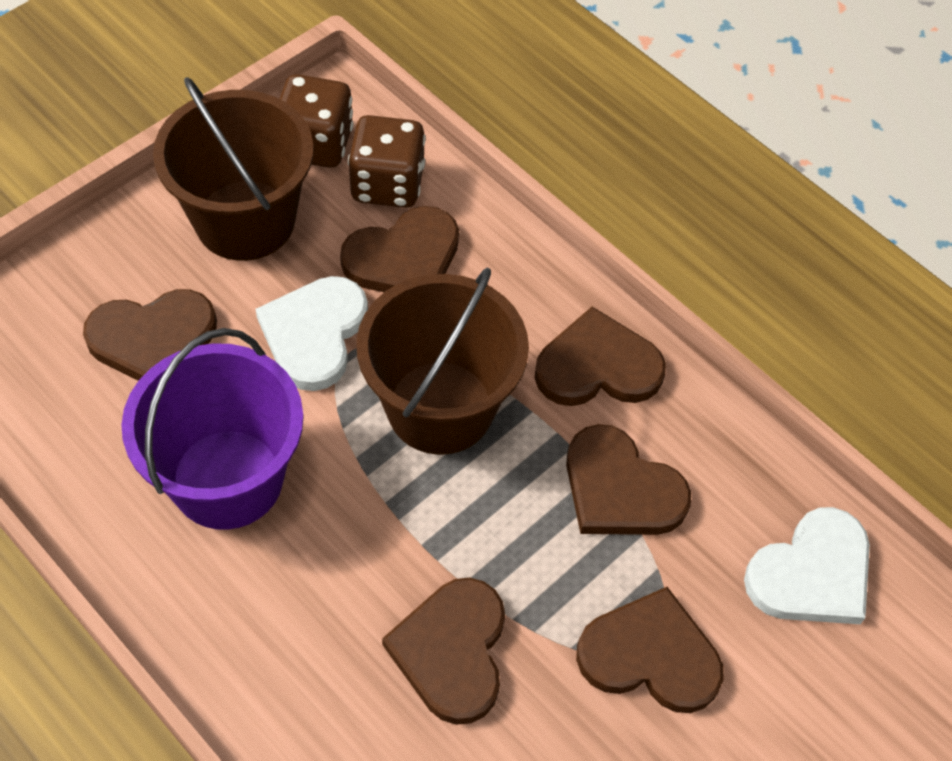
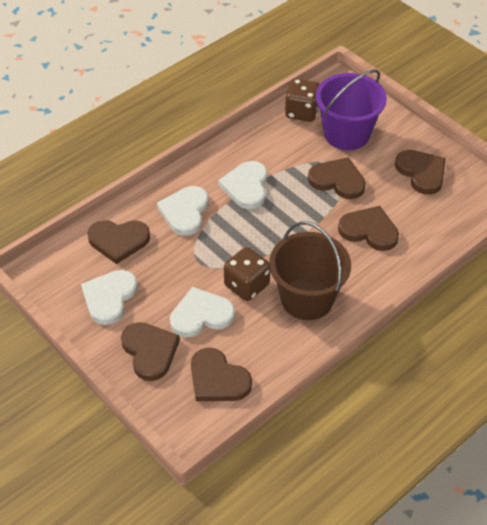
brown bucket: [153,77,314,261] [356,268,529,455] = 2 -> [269,221,351,320] = 1
white heart: [255,276,368,391] [744,507,870,624] = 2 -> [81,270,138,325] [157,186,209,236] [170,287,235,337] [218,161,268,209] = 4

